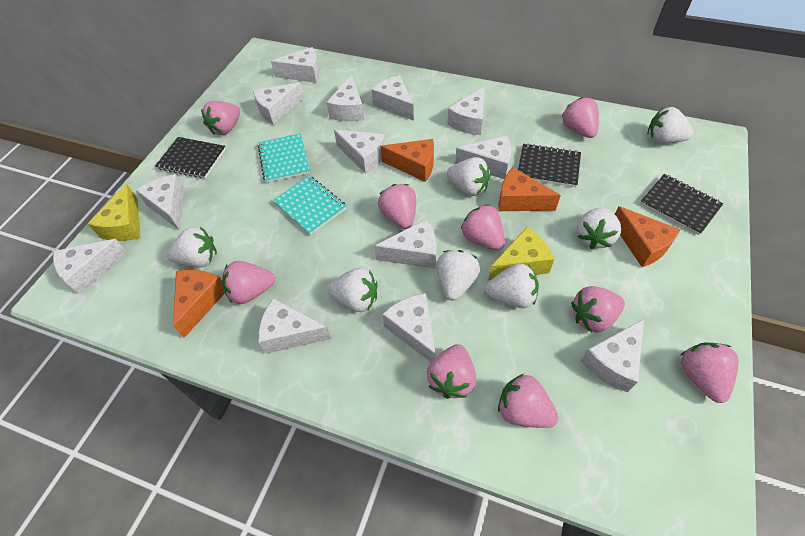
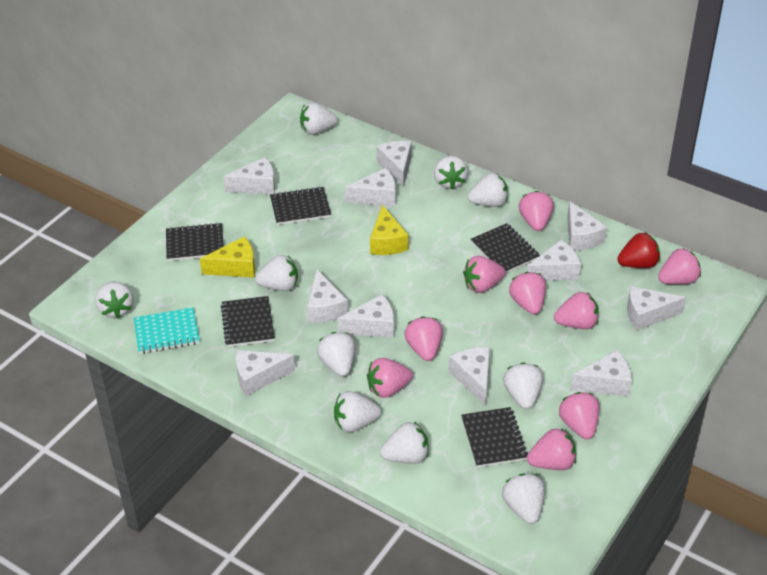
black notebook: [155,137,226,179] [518,143,581,187] [640,174,723,235] = 3 -> [166,223,224,261] [221,296,275,347] [270,186,331,225] [461,407,528,468] [470,223,540,273] = 5
orange cheese: [173,270,225,338] [380,139,434,182] [498,167,561,211] [615,206,681,267] = 4 -> none = 0
red strawberry: none = 0 -> [617,233,660,268] = 1
turquoise notebook: [258,133,310,183] [273,176,347,235] = 2 -> [134,308,200,354] = 1
white cheese: [53,239,128,294] [136,174,185,230] [253,82,304,125] [258,299,331,354] [271,47,319,83] [326,75,364,121] [334,130,386,174] [372,75,414,121] [374,219,436,269] [382,293,436,362] [447,86,485,135] [455,136,511,179] [581,319,644,393] = 13 -> [223,157,275,195] [236,350,295,396] [307,269,348,323] [337,294,394,338] [345,168,396,206] [376,141,412,187] [449,347,490,406] [526,240,581,281] [567,201,607,251] [570,350,632,396] [627,286,686,331] = 11
white strawberry: [167,227,217,267] [327,268,377,312] [437,250,480,300] [447,157,490,196] [485,263,539,308] [576,208,621,249] [647,107,694,144] = 7 -> [95,281,133,319] [255,255,298,291] [300,102,338,135] [317,332,355,376] [334,391,381,432] [380,422,429,464] [434,156,468,190] [468,173,508,207] [502,473,545,524] [503,362,543,409] = 10

